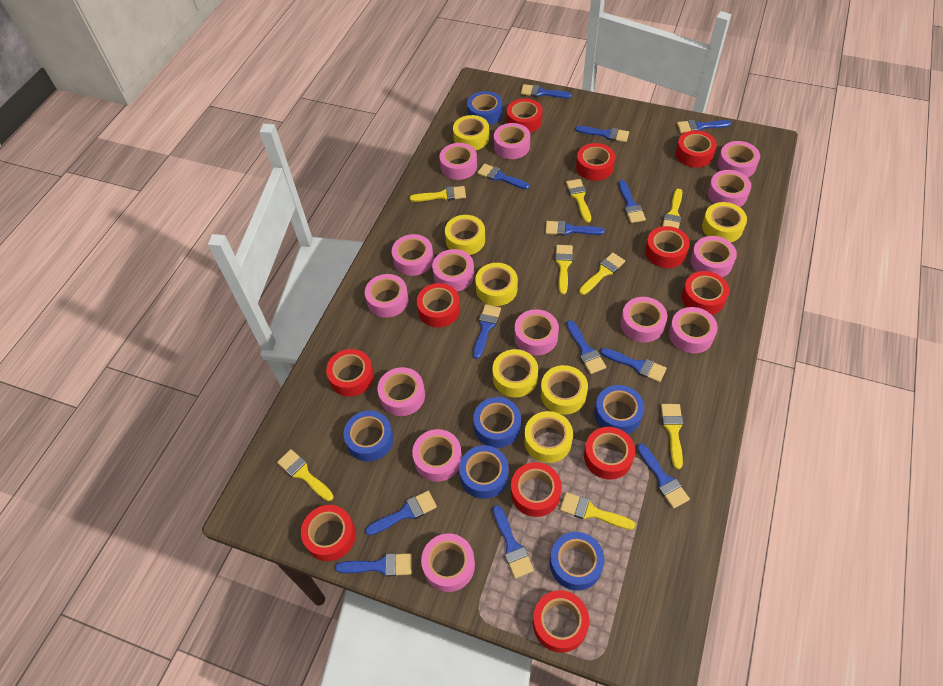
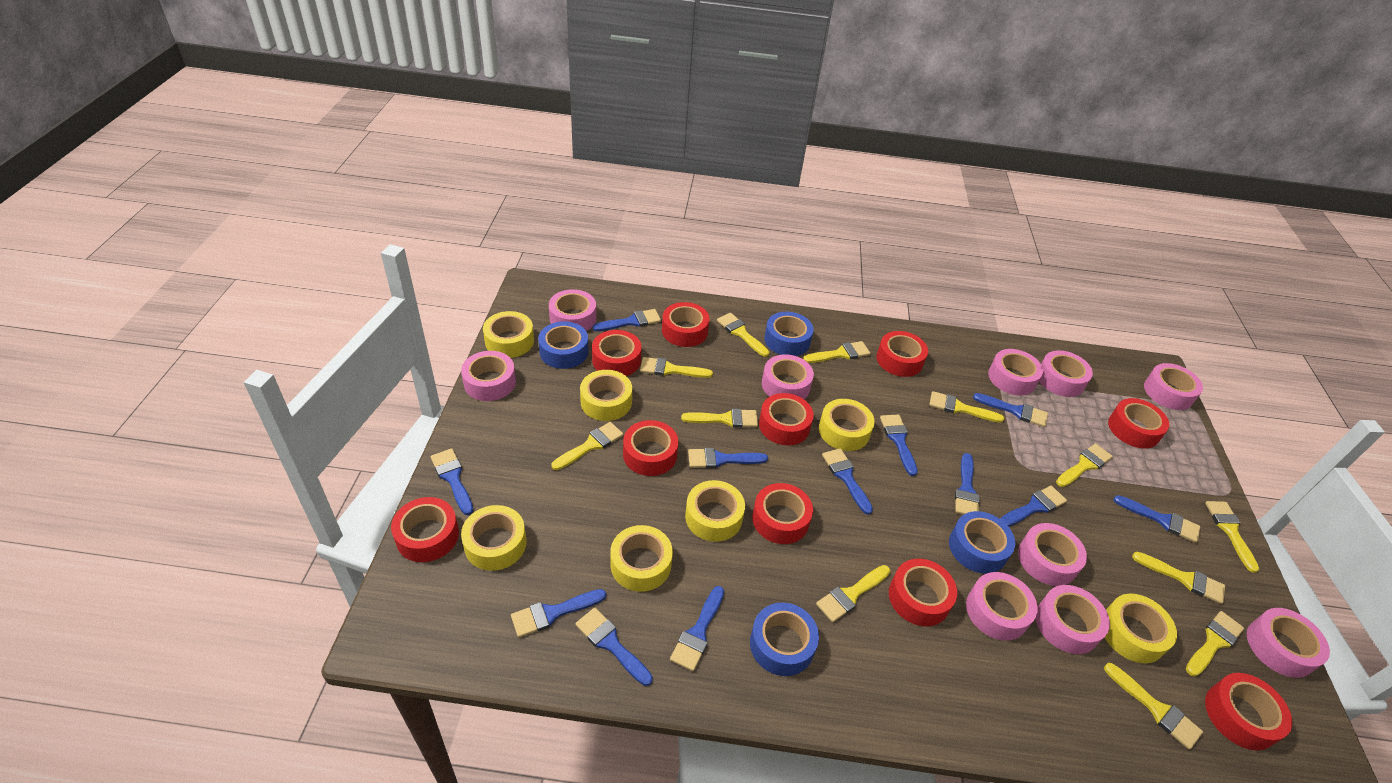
blue brush: [335,553,412,577] [365,491,437,536] [473,304,501,359] [477,163,530,189] [493,505,534,579] [521,84,572,98] [545,221,605,236] [566,320,606,374] [575,126,629,142] [600,348,667,382] [618,180,646,223] [637,444,690,509] [677,120,732,133] = 13 -> [431,448,473,515] [511,589,606,637] [575,608,653,686] [592,309,661,331] [670,586,724,671] [688,448,768,468] [822,448,873,515] [880,414,918,476] [955,453,980,515] [973,393,1048,427] [1001,486,1067,527] [1113,495,1200,543] = 12
blue tape: [343,411,393,462] [459,445,509,499] [467,91,502,125] [473,397,521,448] [550,532,604,591] [595,385,644,434] = 6 -> [538,321,588,369] [750,603,819,676] [764,312,814,356] [949,511,1015,574] = 4
pink tape: [365,274,409,318] [378,367,425,416] [392,234,434,276] [412,429,462,482] [421,534,475,592] [432,249,474,291] [440,143,477,180] [494,123,530,159] [514,309,559,355] [621,297,667,342] [669,307,718,353] [690,236,737,277] [708,170,751,207] [718,141,760,177] = 14 -> [461,351,516,401] [549,289,596,331] [762,354,814,399] [966,572,1038,641] [988,349,1043,395] [1018,523,1087,586] [1036,585,1110,654] [1039,350,1093,397] [1144,363,1203,410] [1247,608,1330,678] = 10
red tape: [301,505,356,561] [326,349,374,397] [417,283,460,327] [507,98,543,133] [511,462,562,517] [533,590,589,653] [576,143,615,181] [584,427,635,480] [645,226,690,268] [676,130,717,168] [682,271,729,315] = 11 -> [391,497,459,562] [592,330,641,376] [623,420,678,476] [662,302,710,347] [752,483,813,544] [759,393,814,445] [876,331,928,377] [889,559,957,626] [1108,398,1169,449] [1205,673,1292,751] = 10
yellow brush: [277,449,333,501] [410,186,466,202] [555,245,573,294] [560,492,635,530] [566,179,591,223] [579,252,625,295] [661,404,683,469] [662,189,682,229] = 8 -> [551,422,623,470] [640,357,713,378] [681,408,758,428] [717,313,769,357] [803,341,870,363] [816,565,890,622] [929,391,1004,423] [1056,444,1113,487] [1104,663,1203,750] [1132,552,1225,604] [1186,611,1244,677] [1205,501,1259,573] = 12

